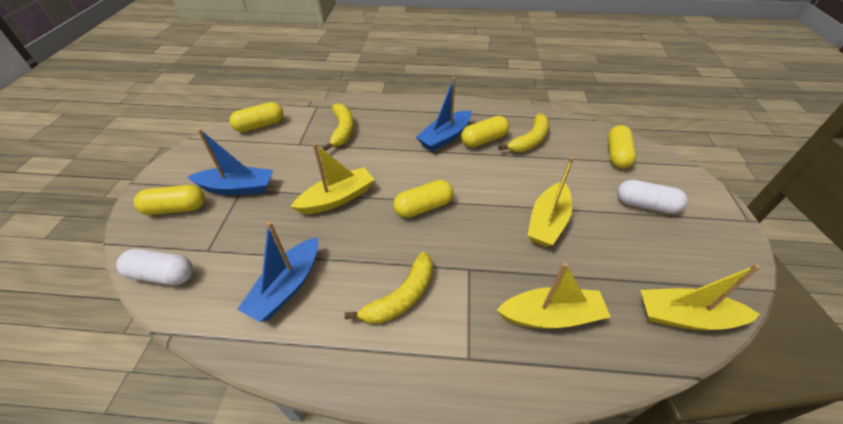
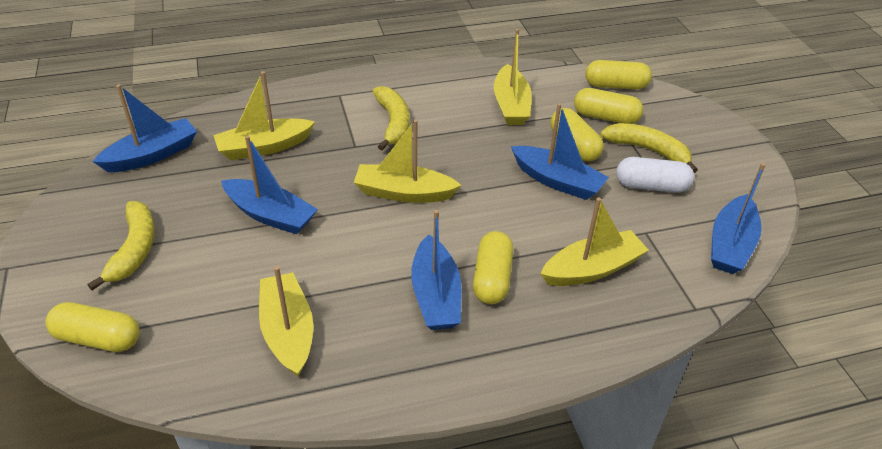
blue boat: [188,129,273,195] [237,221,318,322] [416,77,471,152] = 3 -> [92,84,197,172] [221,135,318,234] [411,210,461,330] [511,103,609,200] [711,163,766,274] = 5
white capsule: [116,249,193,285] [617,180,688,214] = 2 -> [616,157,694,193] = 1
yellow boat: [291,143,375,214] [497,262,610,329] [527,157,574,247] [640,264,760,330] = 4 -> [213,71,315,160] [259,266,313,377] [354,120,461,203] [494,29,532,125] [540,197,649,286] = 5

